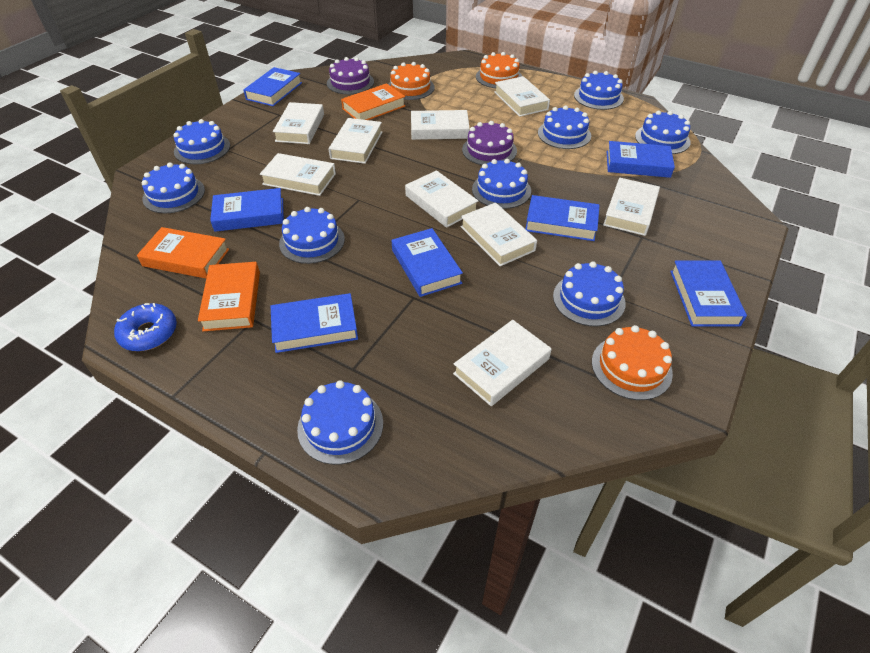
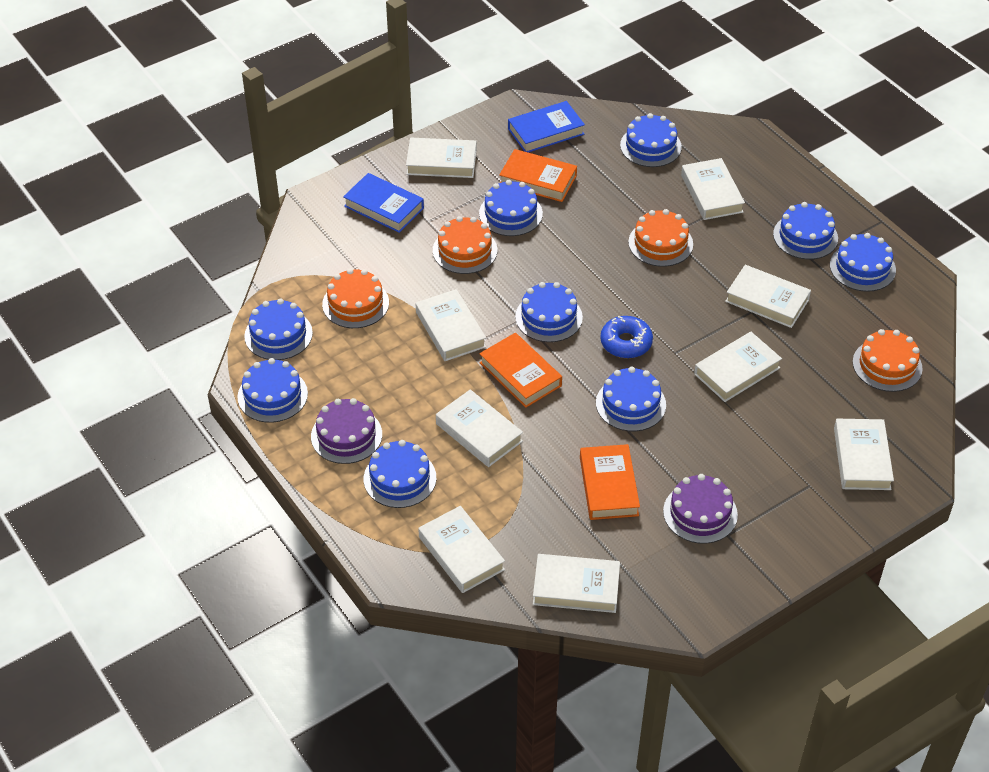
blue book: [210,188,284,232] [243,67,302,106] [271,293,358,353] [392,228,463,297] [525,195,600,241] [606,141,675,178] [670,260,747,327] = 7 -> [343,173,424,233] [508,101,585,153] = 2
orange cake: [388,62,435,100] [476,52,522,88] [592,325,673,400] = 3 -> [322,268,389,328] [433,216,497,274] [628,209,693,267] [853,329,923,392] = 4

